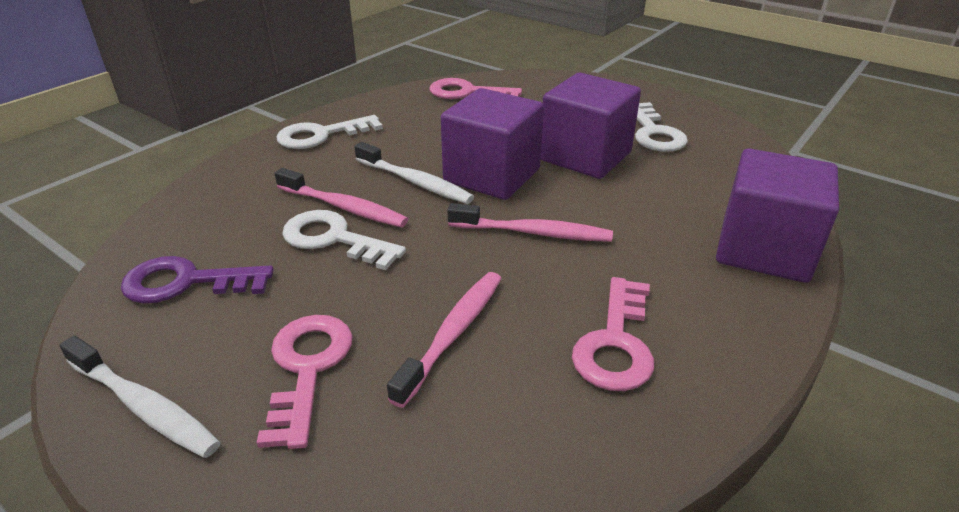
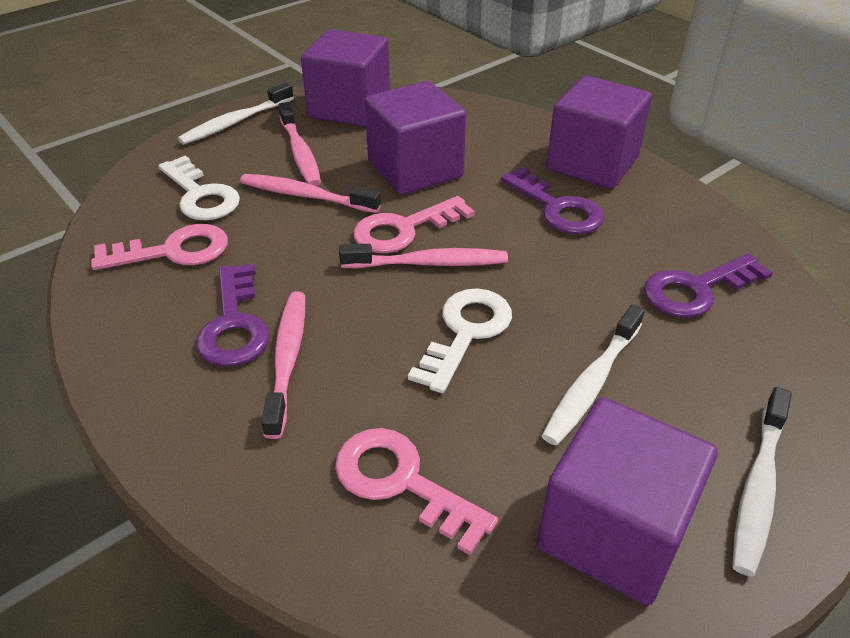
pink toothbrush: [275,168,408,227] [387,272,502,408] [447,203,613,242] = 3 -> [240,174,381,213] [261,292,305,439] [278,102,321,186] [339,244,508,269] = 4
purple cube: [441,88,544,200] [541,73,641,179] [716,148,839,283] = 3 -> [301,29,390,127] [364,81,466,195] [537,397,718,606] [546,76,652,189] = 4
purple key: [121,256,274,304] = 1 -> [196,264,270,366] [501,167,604,234] [644,253,773,318] = 3
white key: [276,115,383,149] [282,210,406,270] [635,102,688,152] = 3 -> [158,155,240,220] [408,288,512,393] = 2
white toothbrush: [59,336,221,458] [354,142,474,204] = 2 -> [178,83,294,145] [542,304,645,445] [732,387,792,577] = 3

